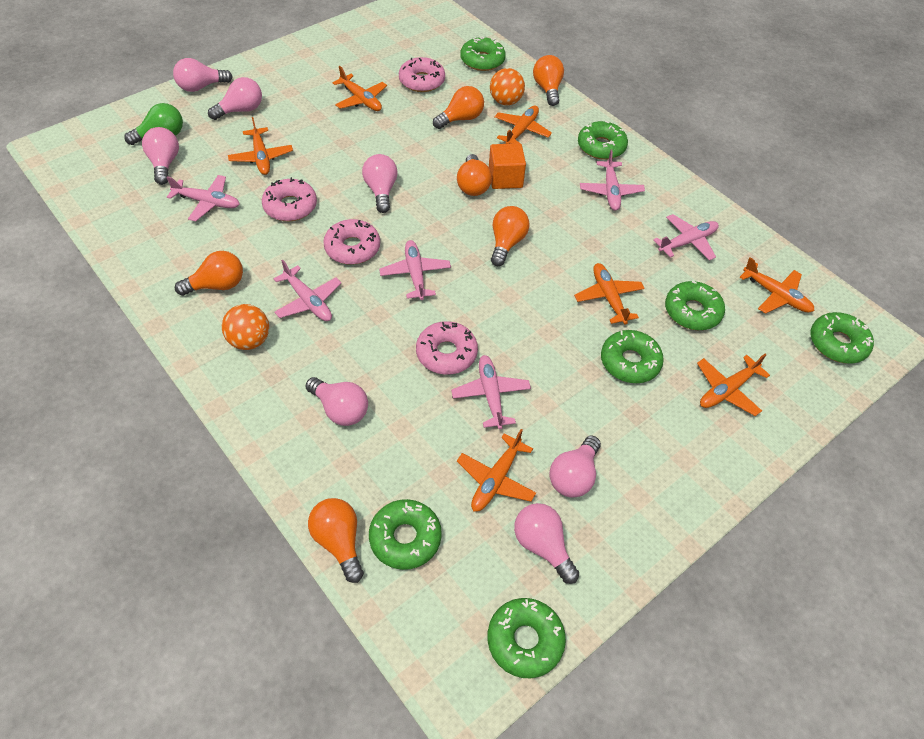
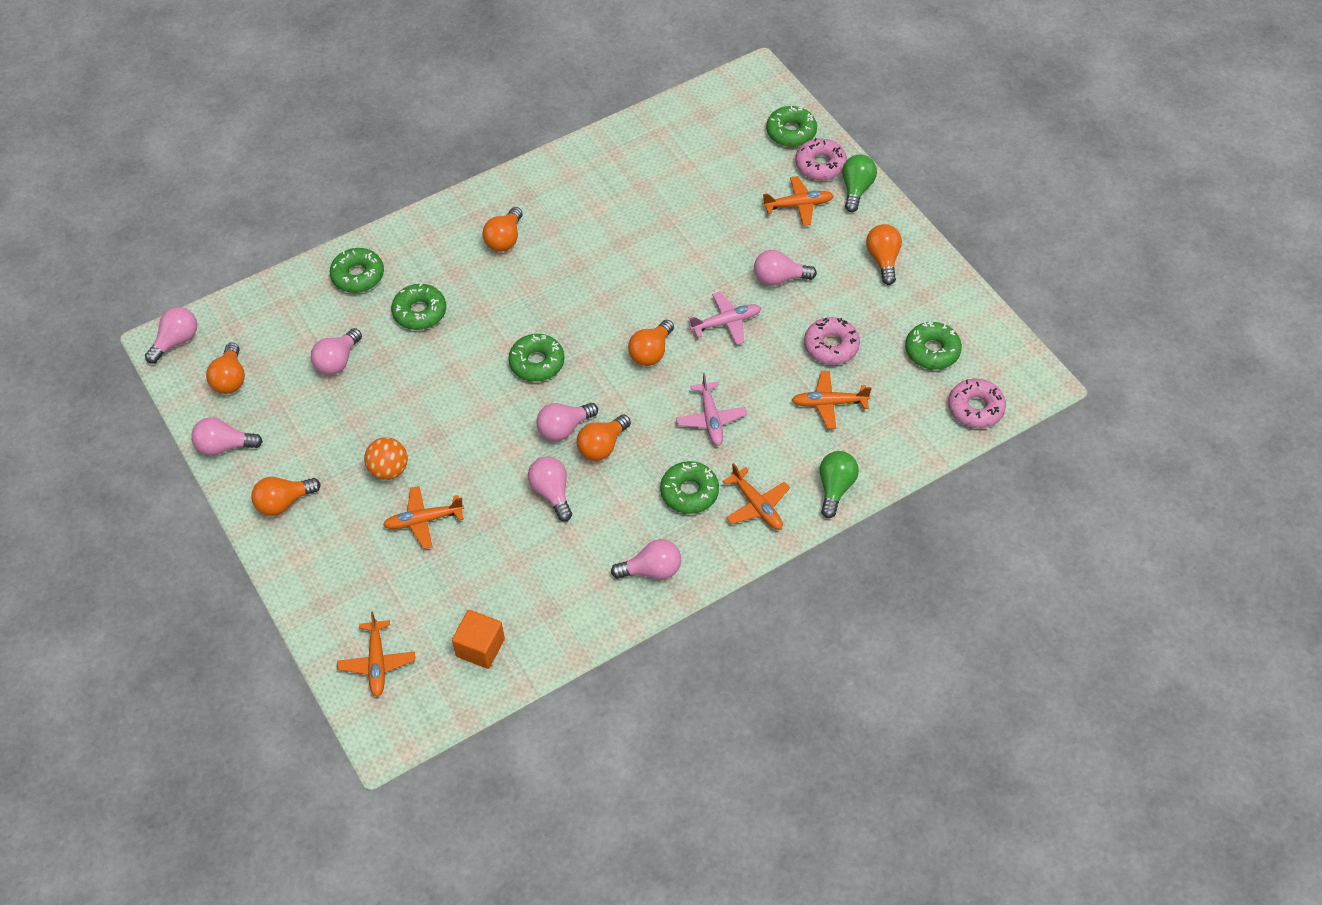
green donut: [369,499,442,570] [460,36,506,71] [487,598,566,678] [578,121,628,160] [601,330,664,383] [665,281,725,330] [811,312,874,364] = 7 -> [330,248,384,293] [391,283,446,330] [508,334,564,382] [660,461,719,514] [766,106,817,147] [905,322,962,370] = 6
green light bulb: [124,103,183,145] = 1 -> [820,451,859,518] [842,154,877,212] = 2
orange ball: [222,304,269,350] [490,68,525,105] = 2 -> [364,437,408,480] = 1
orange plane: [228,117,293,175] [332,66,387,111] [457,429,536,512] [494,106,552,144] [574,263,645,324] [697,353,770,416] [739,257,814,314] = 7 -> [337,612,415,697] [383,486,464,549] [723,463,790,530] [762,176,834,226] [792,371,872,429] = 5
pink donut: [262,177,317,221] [323,219,380,265] [399,57,445,92] [416,321,478,375] = 4 -> [795,138,847,180] [804,317,860,365] [948,379,1006,428] = 3
pink plane: [166,175,240,221] [274,259,341,321] [379,240,451,300] [451,355,531,430] [580,149,645,211] [653,214,719,261] = 6 -> [676,373,747,446] [688,292,761,345] = 2

